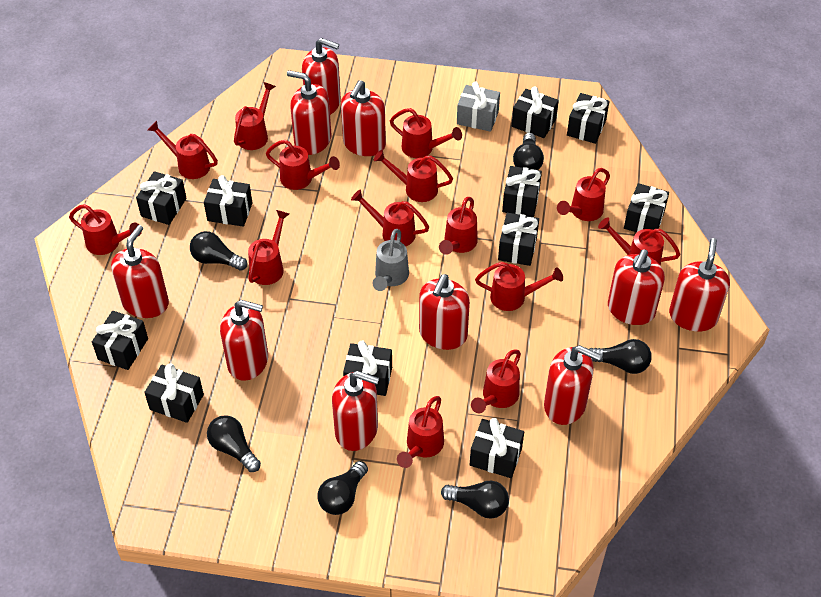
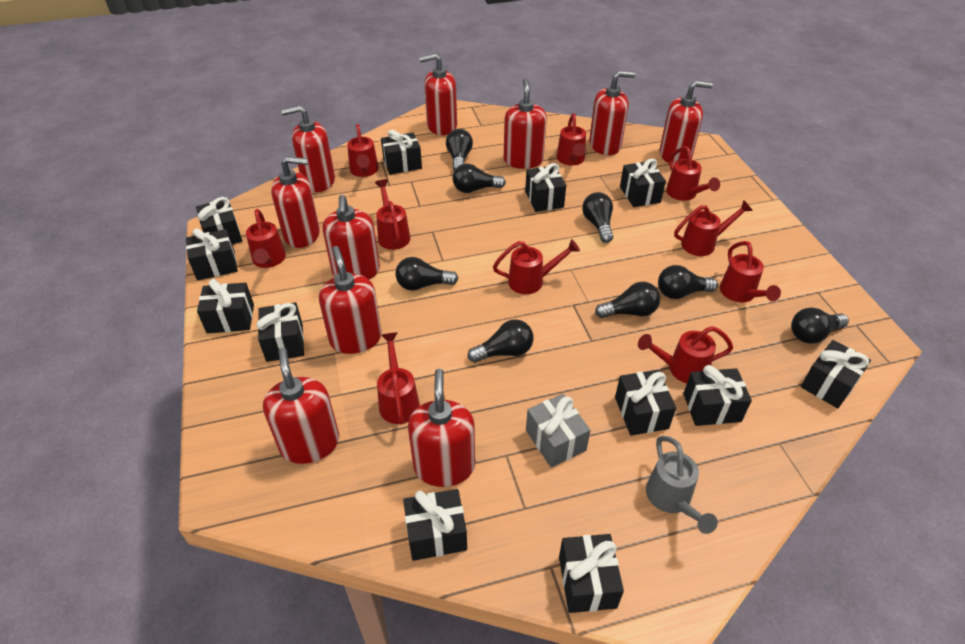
black gift: [92,311,148,370] [136,171,187,225] [144,363,204,423] [204,175,252,227] [343,340,392,396] [470,418,524,478] [498,213,539,266] [502,166,542,217] [512,87,559,138] [567,93,609,144] [624,183,669,232] = 11 -> [186,228,238,281] [196,197,242,244] [197,279,254,334] [256,302,304,362] [381,130,422,175] [403,489,467,561] [525,163,566,212] [559,534,624,613] [615,370,676,435] [620,159,666,207] [683,365,752,426] [801,340,871,408] = 12
black light bulb: [190,231,247,271] [207,415,261,472] [318,461,368,515] [441,481,509,519] [513,133,544,170] [590,339,652,374] = 6 -> [396,257,458,291] [446,129,473,171] [453,164,506,193] [468,319,533,363] [582,192,613,243] [595,282,660,318] [658,265,718,299] [791,307,849,344] = 8
red watering can: [69,204,142,255] [148,121,218,179] [234,82,276,150] [248,210,289,285] [266,140,340,190] [351,190,429,246] [374,150,453,202] [390,108,462,158] [397,396,444,468] [439,197,478,255] [471,349,521,413] [475,262,563,311] [557,168,610,221] [598,217,680,266] = 14 -> [246,209,286,268] [347,124,379,177] [375,179,410,250] [377,332,420,425] [493,239,580,294] [557,113,586,166] [638,326,733,383] [666,146,720,201] [674,200,753,256] [720,241,781,302] = 10

